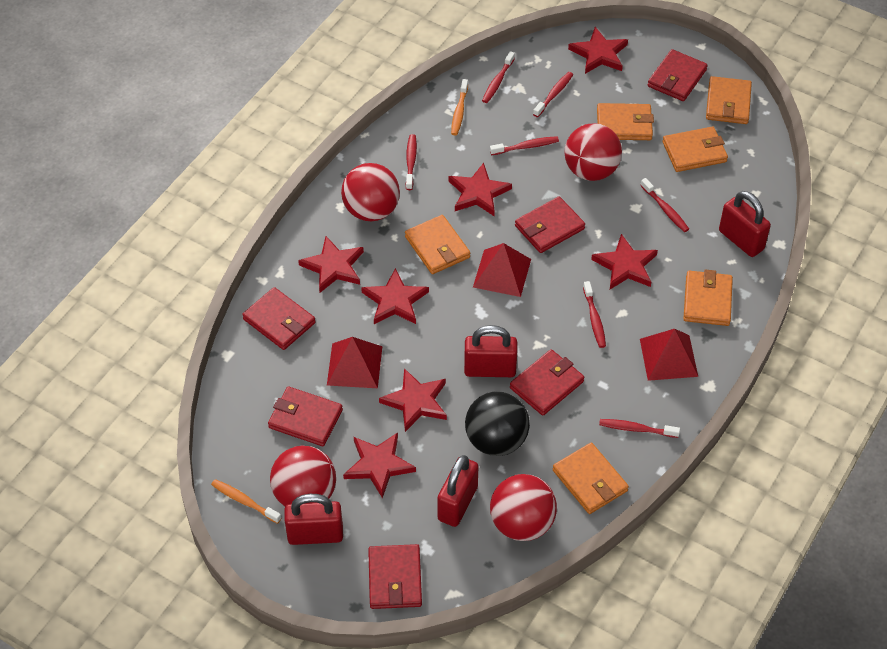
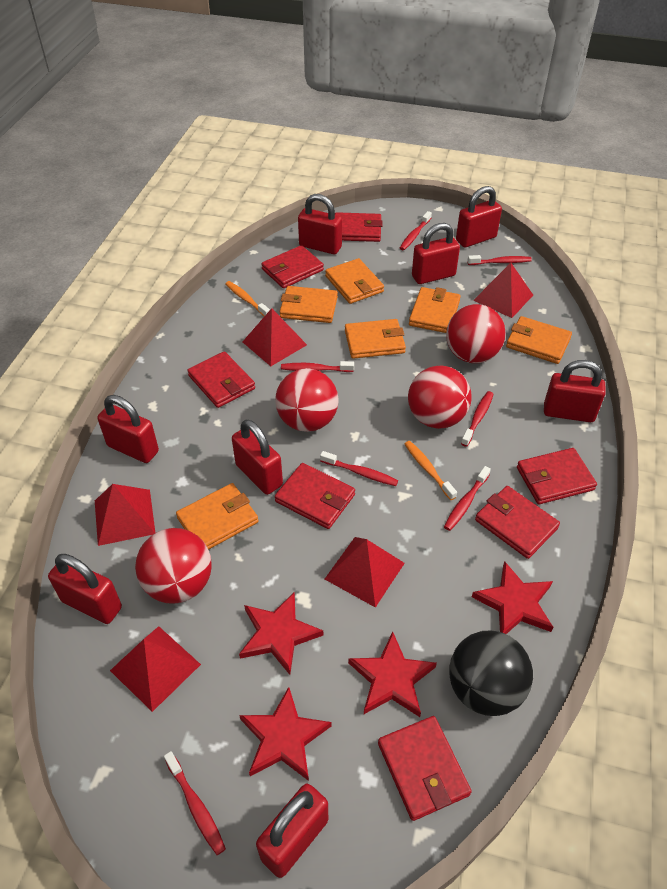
red padlock: [285,494,343,545] [437,455,479,527] [464,325,517,377] [719,191,771,257] = 4 -> [48,554,122,624] [97,395,159,463] [232,420,283,495] [256,783,328,878] [298,194,342,254] [412,223,460,284] [456,186,502,247] [544,360,606,422] = 8
red pyramid: [327,337,382,388] [473,243,531,297] [640,329,698,381] = 3 -> [95,484,155,546] [110,626,201,712] [243,308,307,366] [325,537,405,608] [473,263,533,318] = 5
red star: [298,236,364,293] [343,433,416,498] [361,268,429,324] [379,368,447,432] [448,163,512,216] [568,27,628,74] [591,234,658,289] = 7 -> [239,593,323,675] [239,687,331,781] [348,632,437,717] [472,561,553,634] = 4
red wallet: [242,287,316,350] [268,387,343,446] [368,544,422,609] [510,349,584,416] [515,196,585,253] [648,49,708,101] = 6 -> [187,351,255,408] [261,245,324,288] [275,463,355,529] [335,212,383,242] [378,716,472,821] [475,486,560,559] [517,448,597,504] = 7

